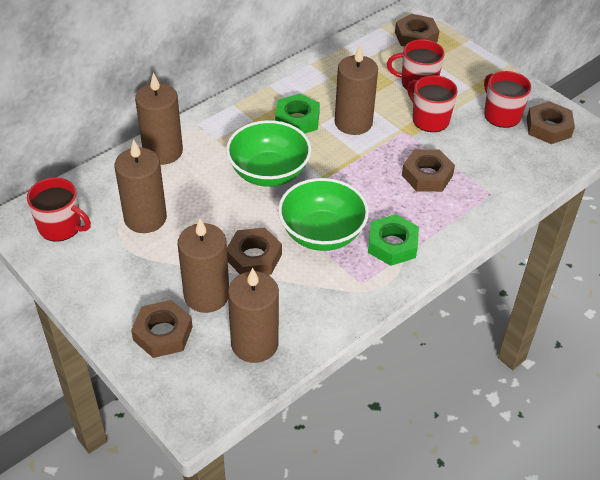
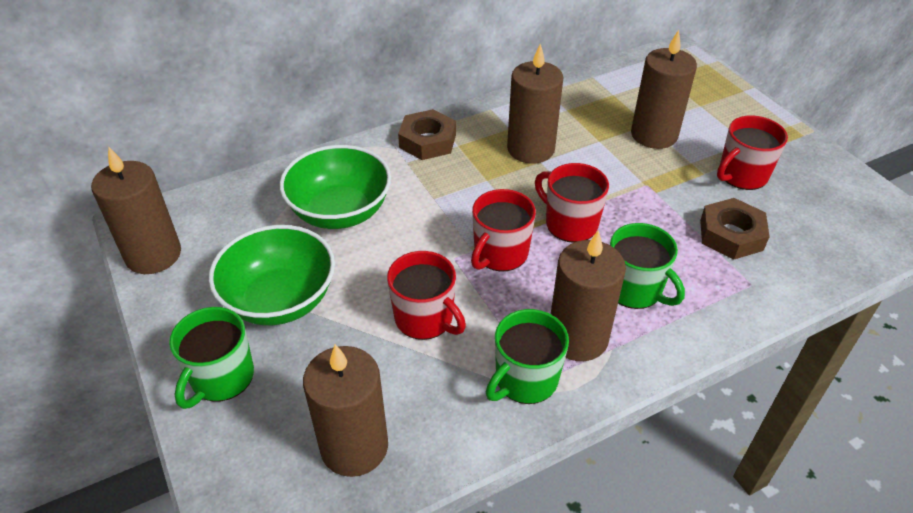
brown nut: [131,300,193,358] [227,227,282,275] [395,14,439,47] [402,149,455,192] [527,101,575,144] = 5 -> [398,109,456,160] [700,198,770,259] = 2
green mug: none = 0 -> [169,307,254,409] [486,309,569,404] [610,223,685,309] = 3
green nut: [275,94,320,134] [368,214,419,266] = 2 -> none = 0

